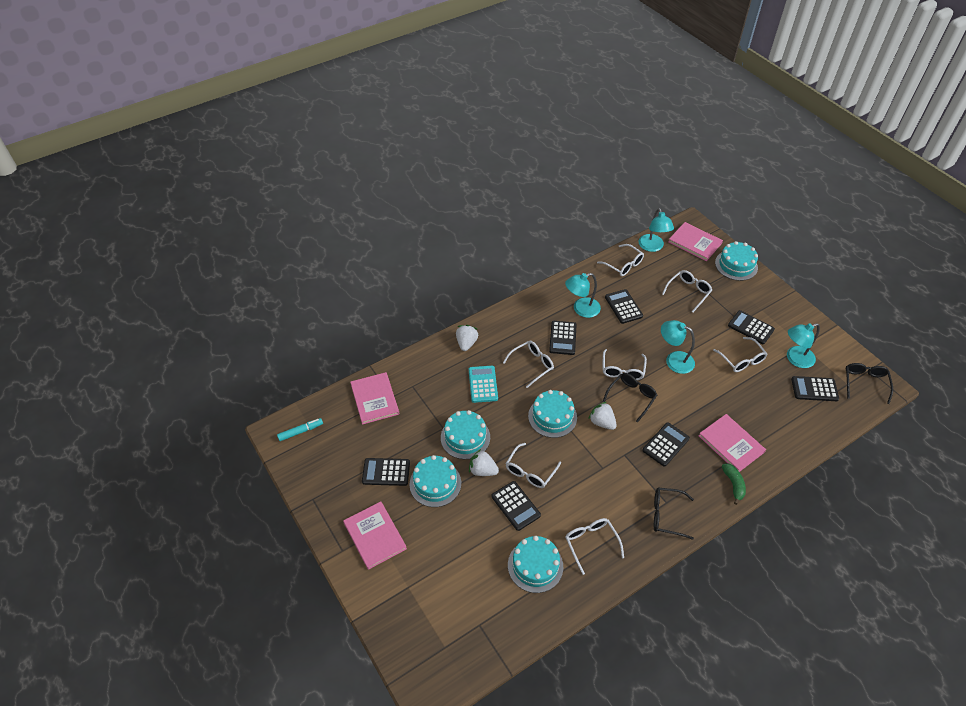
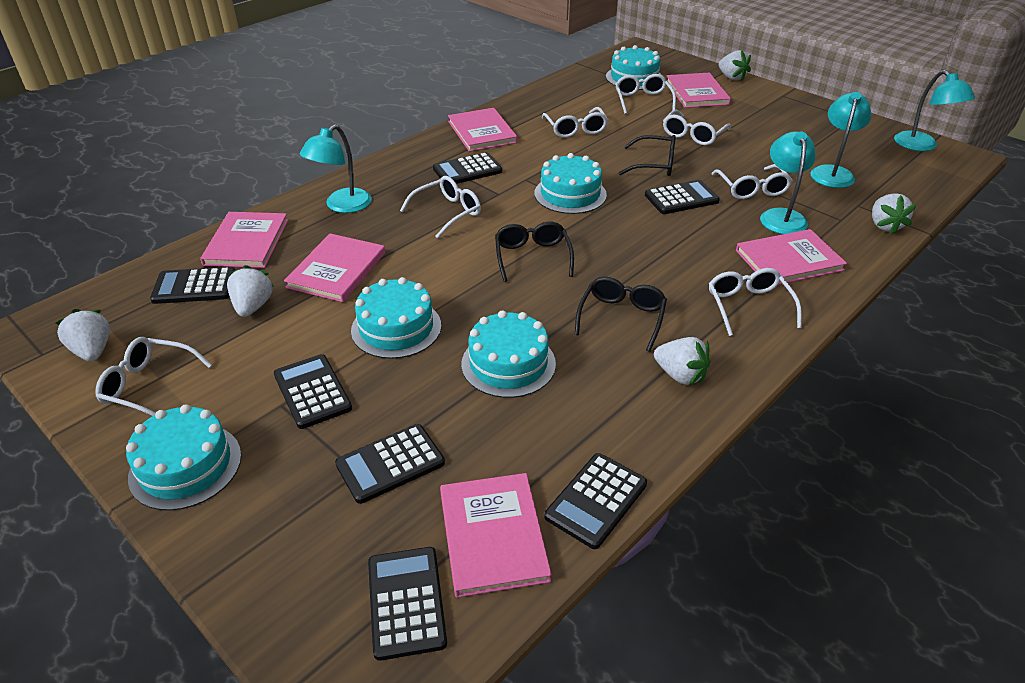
green banana: [722,463,746,505] = 1 -> none = 0
pink book: [343,501,407,570] [350,372,399,425] [669,222,723,261] [699,414,766,472] = 4 -> [200,212,288,268] [284,233,385,302] [440,473,552,598] [448,108,517,152] [667,73,731,108] [736,229,847,285] = 6
turquoise calculator: [469,366,498,403] = 1 -> none = 0
turquoise marker: [277,418,323,441] = 1 -> none = 0
white strawberry: [456,325,478,351] [469,449,499,476] [588,402,617,430] = 3 -> [55,309,110,361] [227,265,274,317] [654,337,711,386] [719,50,751,81] [872,193,916,234] = 5

